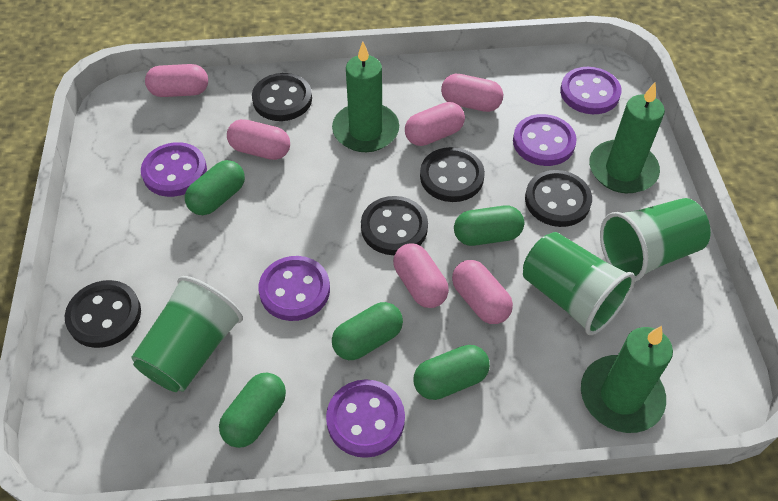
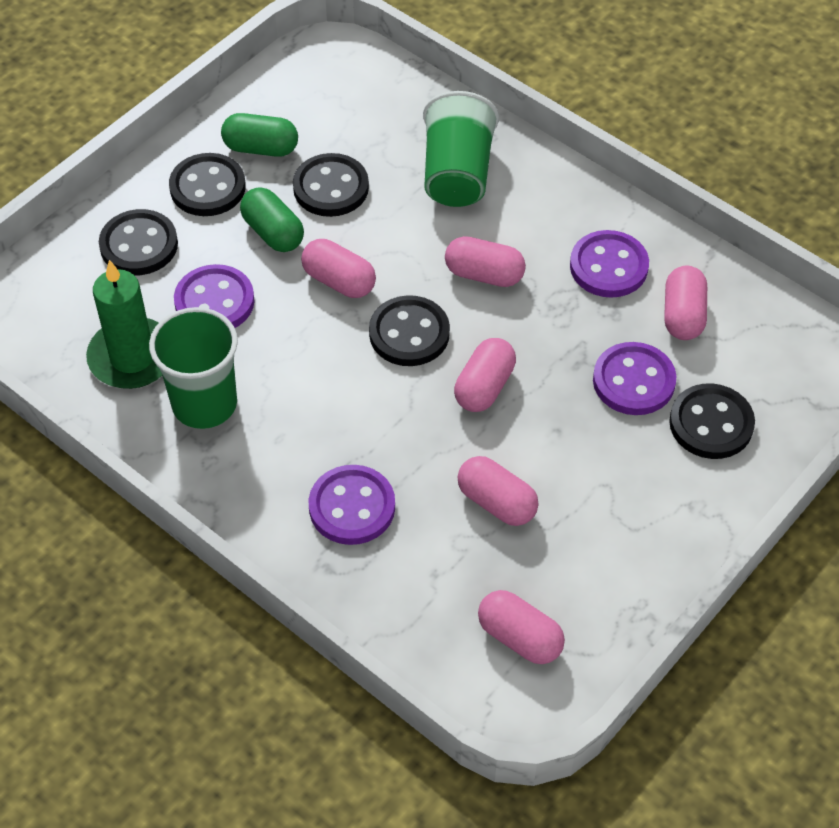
green candle: [332,42,399,152] [581,326,673,433] [589,83,665,193] = 3 -> [86,260,162,389] = 1
green capsule: [185,160,245,215] [219,373,286,448] [332,302,403,360] [413,345,490,400] [454,206,524,246] = 5 -> [221,113,298,157] [240,187,304,252] = 2
green cup: [131,276,243,392] [523,232,635,335] [600,198,711,281] = 3 -> [149,307,238,429] [423,91,499,207] = 2
purple button: [141,142,207,197] [258,256,330,321] [326,379,405,458] [513,114,577,166] [560,67,621,114] = 5 -> [174,264,255,328] [309,465,395,545] [570,230,649,298] [593,342,676,415] = 4

